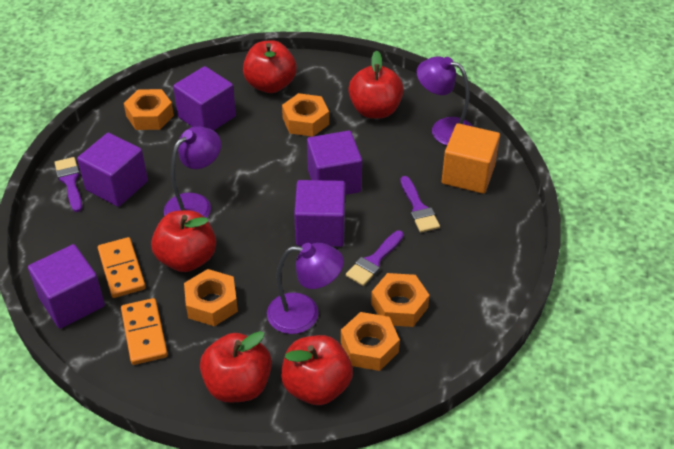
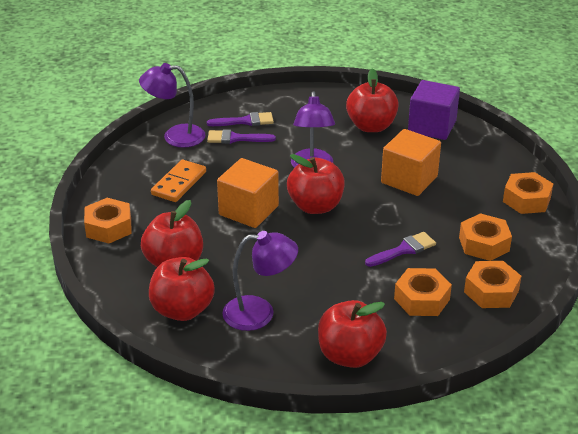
orange cube: [442,123,500,194] = 1 -> [217,158,279,228] [381,129,441,196] = 2
orange domino: [98,237,146,298] [121,298,168,365] = 2 -> [151,160,206,202] = 1
purple cube: [28,244,105,329] [77,133,148,207] [173,66,236,130] [294,180,345,247] [307,131,362,195] = 5 -> [408,80,460,140] = 1

